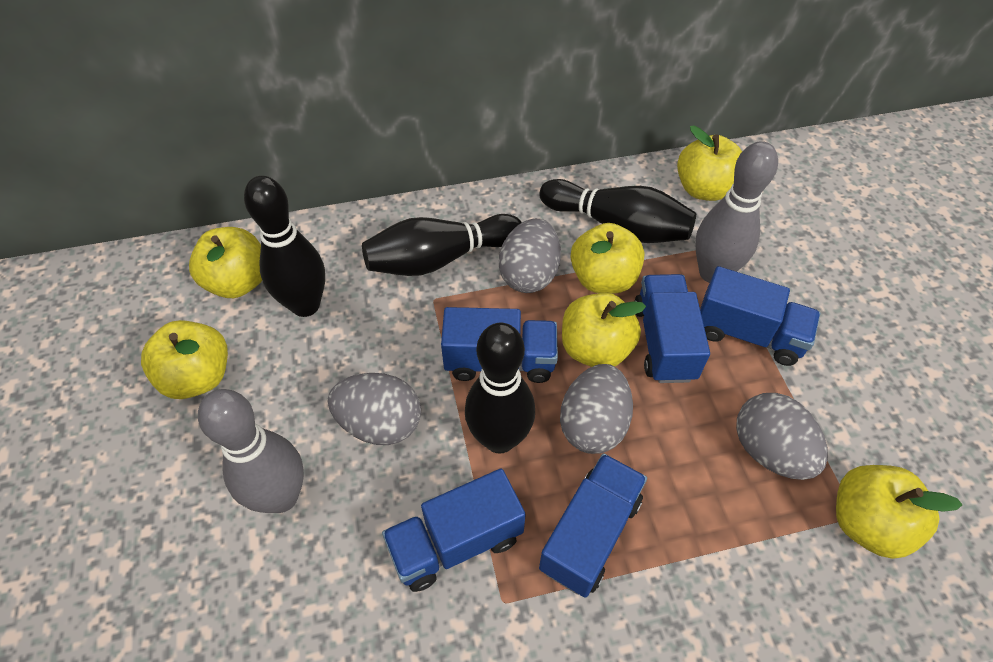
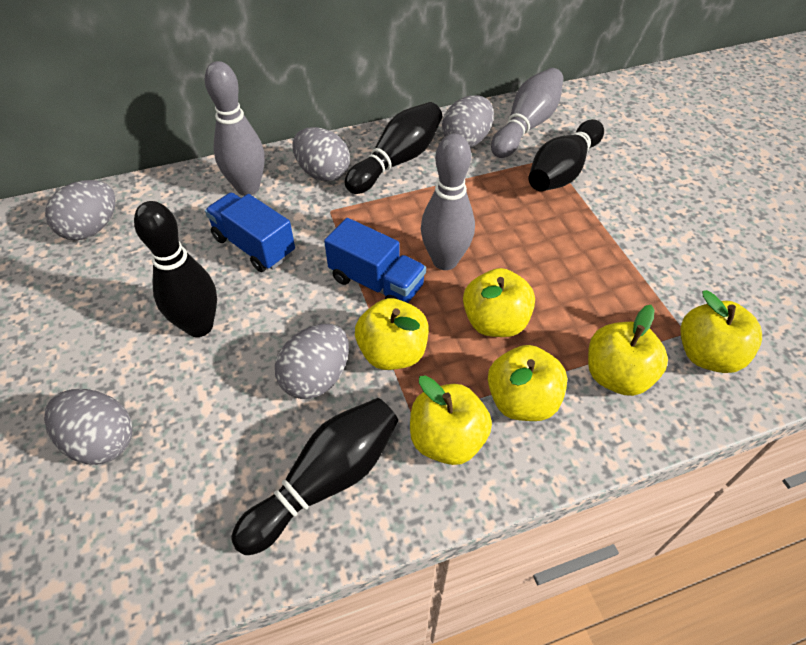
blue truck: [382,469,526,592] [441,307,558,383] [539,453,647,598] [634,274,710,383] [700,266,820,366] = 5 -> [205,192,295,272] [324,218,426,303] = 2
grey bowling pin: [198,389,304,513] [695,141,778,283] = 2 -> [205,61,265,196] [421,134,475,270] [491,68,563,158] = 3
grey egg: [328,373,421,445] [499,218,561,293] [560,364,633,454] [736,393,828,480] = 4 -> [44,389,133,465] [45,180,116,240] [275,324,349,399] [293,127,350,182] [442,95,494,147] = 5

